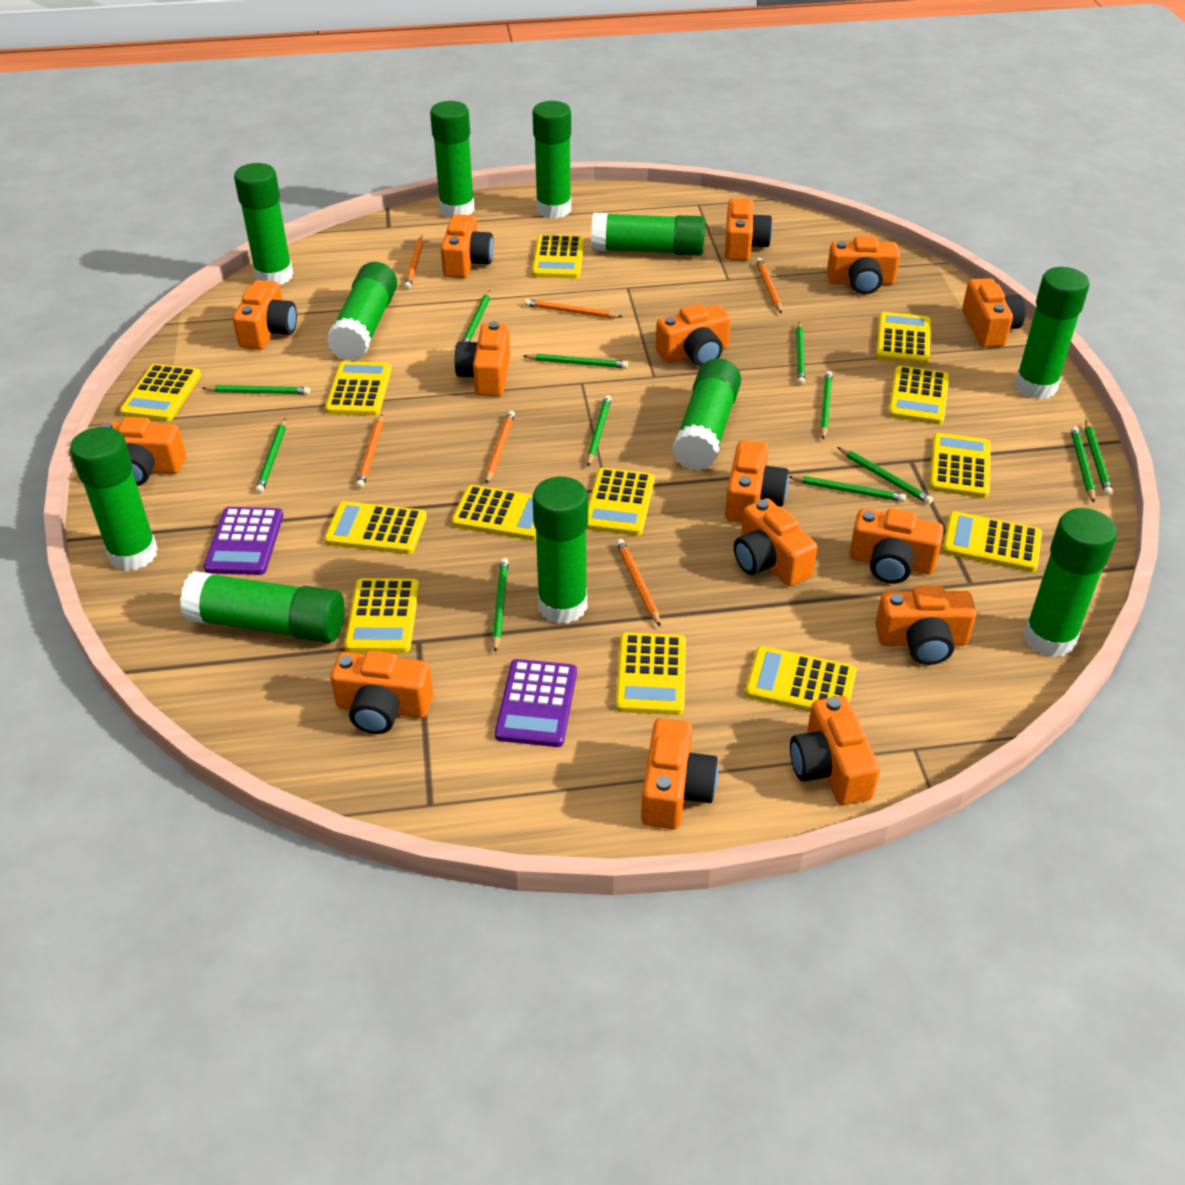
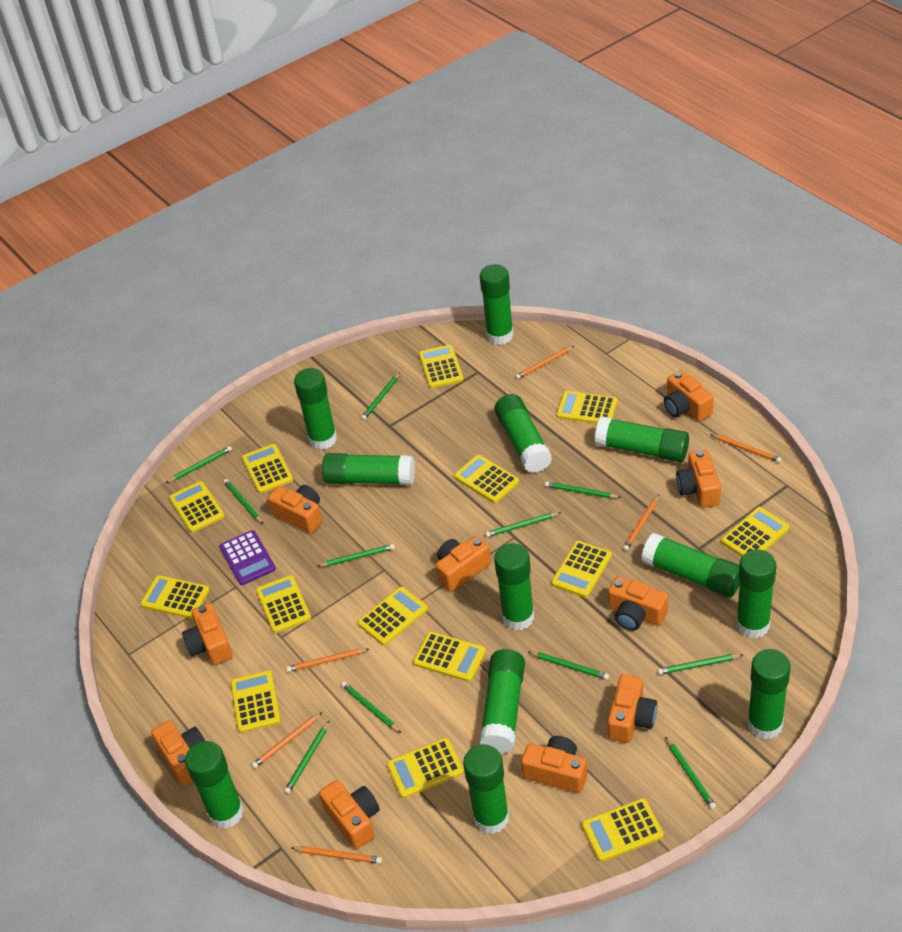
green glue stick: [70,427,158,571] [180,571,345,643] [234,163,293,285] [327,262,397,361] [430,101,475,218] [532,477,588,624] [533,101,571,218] [591,213,705,256] [673,358,741,471] [1015,267,1090,399] [1024,508,1117,657] = 11 -> [185,741,244,829] [294,368,337,450] [322,453,415,485] [463,744,509,834] [479,649,525,754] [480,264,514,345] [494,394,552,473] [494,543,534,630] [595,416,689,462] [641,533,740,597] [736,549,777,638] [747,649,791,739] = 12
green pencil: [202,385,310,395] [255,419,286,493] [462,291,490,342] [492,558,509,652] [524,354,628,368] [587,395,611,466] [789,476,906,502] [796,322,805,385] [820,371,832,439] [837,447,933,504] [1071,426,1095,502] [1085,420,1113,495] = 12 -> [166,446,232,483] [224,479,263,524] [284,721,329,794] [317,544,395,567] [341,682,401,733] [361,373,400,420] [485,512,561,537] [529,652,609,680] [545,482,621,498] [658,654,742,675] [665,736,716,809] = 11
orange camera: [100,417,186,486] [233,280,297,350] [330,650,433,734] [441,214,494,278] [454,322,510,396] [641,718,718,829] [656,304,731,366] [725,198,772,261] [725,440,789,523] [734,498,817,586] [790,696,880,805] [827,236,900,295] [849,508,944,584] [875,586,976,665] [962,278,1026,347] = 15 -> [151,720,206,786] [182,603,233,665] [268,485,322,534] [319,780,380,849] [435,536,491,592] [521,736,587,793] [607,674,657,743] [608,576,668,631] [664,370,714,422] [676,450,721,508] = 10
purple calculator: [203,507,283,575] [495,659,577,747] = 2 -> [219,530,276,585] = 1
yellow calculator: [120,364,201,421] [324,501,427,554] [325,361,392,416] [344,578,419,653] [452,485,536,541] [532,235,584,279] [586,468,655,536] [616,632,686,715] [745,646,856,712] [876,312,931,365] [888,366,949,424] [929,433,991,498] [942,511,1042,572] = 13 -> [140,575,210,619] [169,481,224,533] [230,670,281,733] [242,444,293,494] [256,575,311,633] [358,586,428,645] [387,738,464,798] [413,631,486,682] [419,345,463,388] [454,455,519,503] [551,541,612,598] [556,391,617,424] [582,798,664,862] [721,507,789,557] = 14

